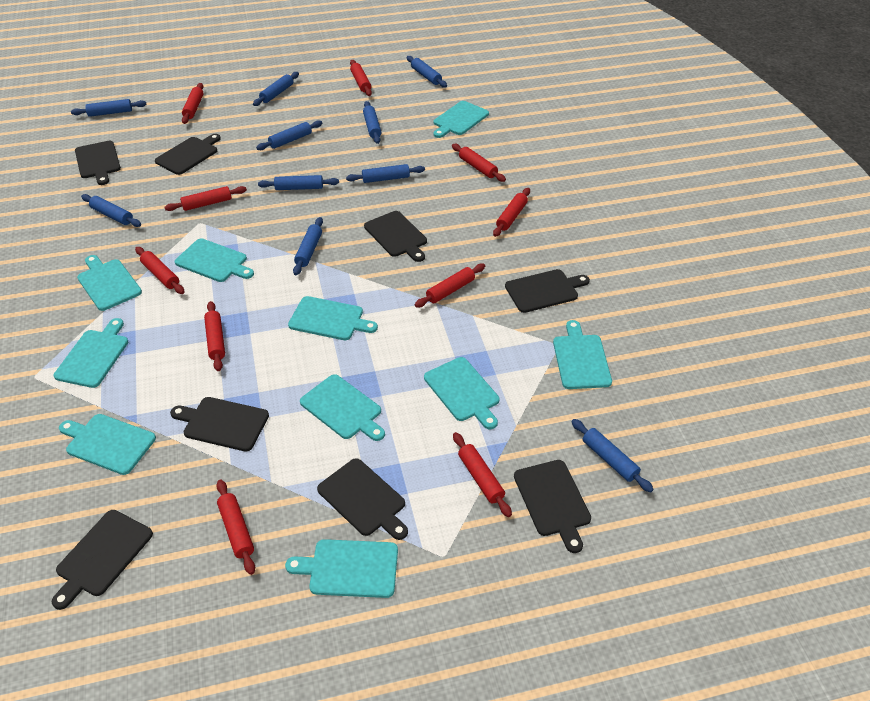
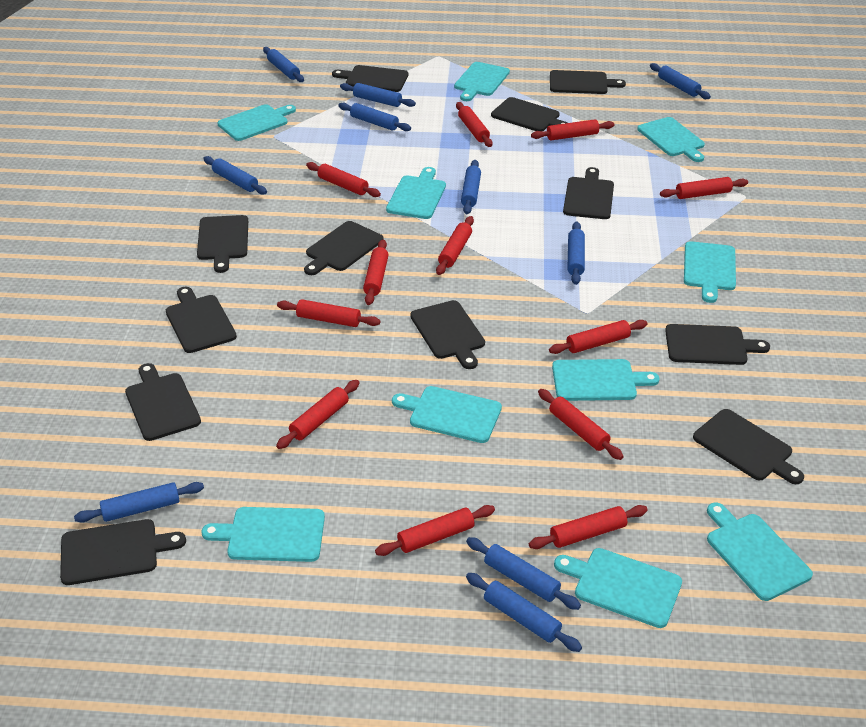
black cutting board: [52,510,153,610] [75,141,121,185] [155,134,221,175] [170,397,269,452] [317,458,408,540] [364,211,427,262] [505,269,590,313] [514,460,591,553] = 8 -> [60,519,186,585] [125,363,201,441] [166,287,237,353] [197,215,248,273] [304,221,384,275] [332,65,409,92] [410,300,485,369] [491,97,568,131] [550,70,626,94] [563,167,614,219] [665,324,770,365] [693,409,804,484] = 12
red rolling pin: [135,247,184,294] [165,186,247,211] [182,83,204,124] [204,301,225,371] [216,479,255,575] [350,60,372,96] [415,264,485,308] [452,144,506,182] [453,432,512,517] [493,188,530,237] = 10 -> [276,380,359,449] [277,299,380,327] [306,162,381,197] [363,239,388,305] [375,505,495,556] [436,216,474,275] [456,102,493,147] [529,505,648,549] [531,119,615,140] [538,389,624,460] [549,320,647,354] [660,177,748,199] = 12

